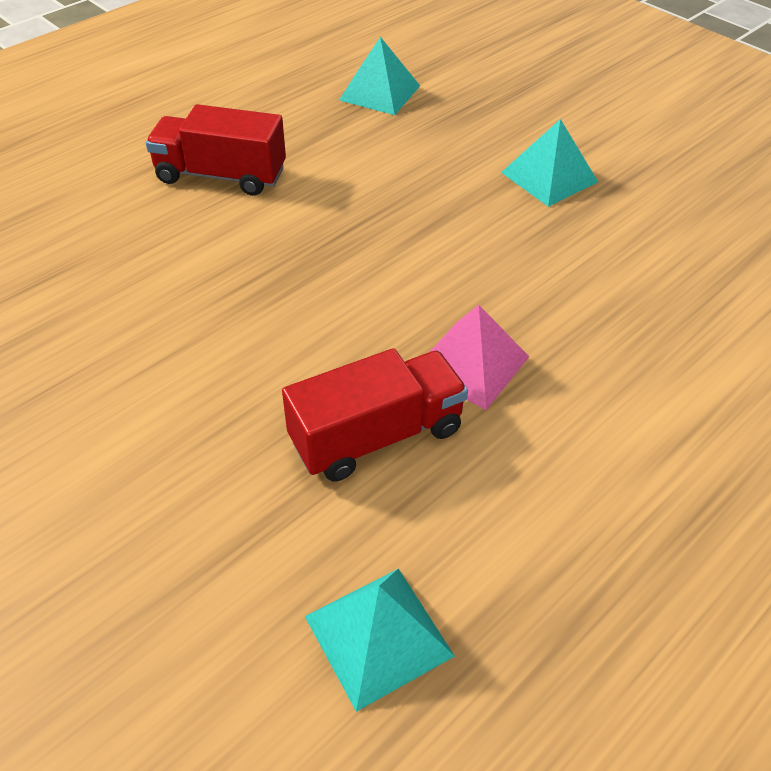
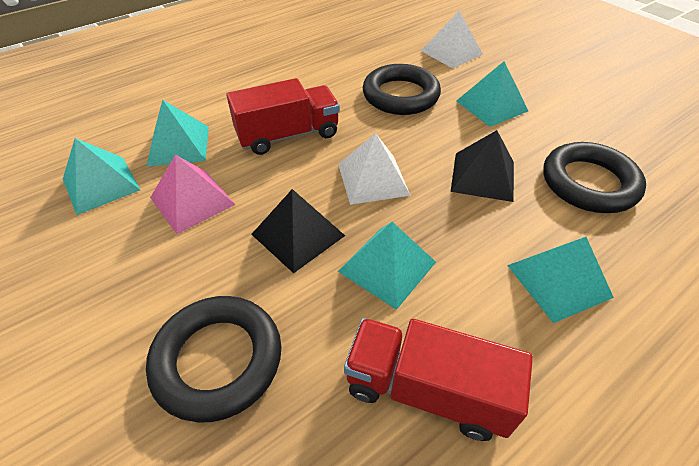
black pyramid: none = 0 -> [251,189,345,273] [451,130,514,202] = 2
black ring: none = 0 -> [146,296,281,422] [363,64,441,115] [543,142,646,213] = 3
turquoise pyramid: [305,568,455,712] [339,37,420,115] [501,119,598,207] = 3 -> [63,138,140,215] [146,100,209,167] [338,222,436,310] [456,62,528,127] [507,237,614,323] = 5
white pyramid: none = 0 -> [338,133,411,205] [421,10,483,69] = 2

